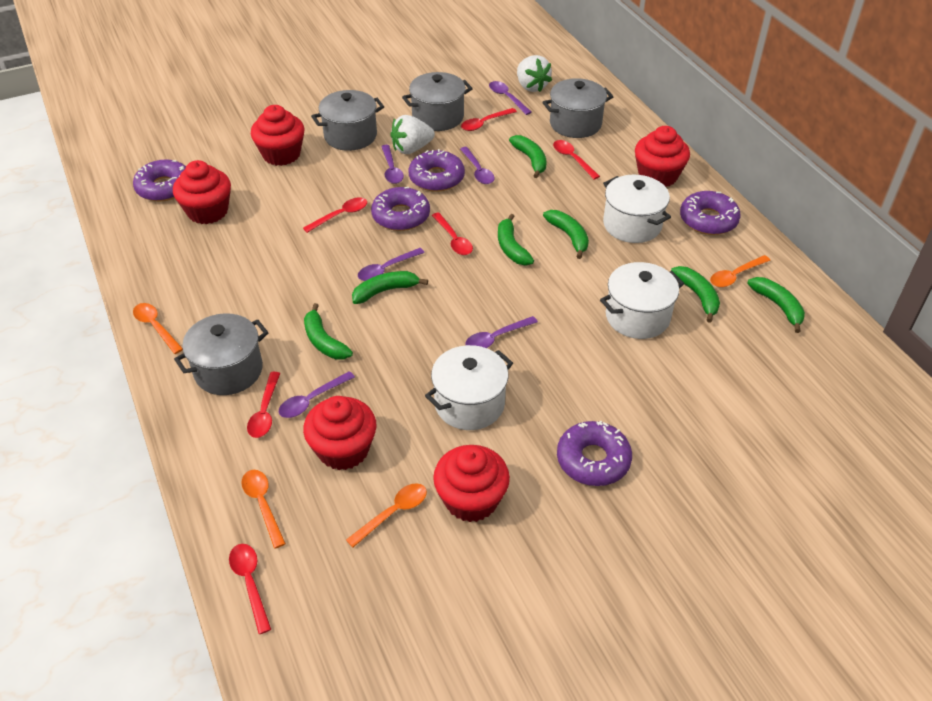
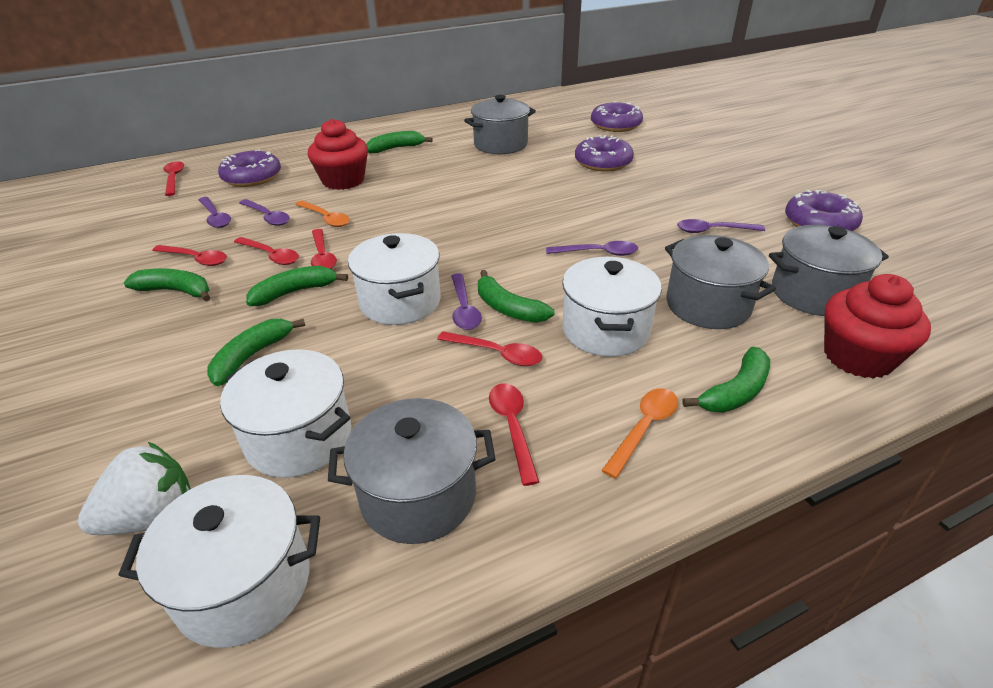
green banana: [304,303,353,360] [352,271,428,304] [498,214,534,266] [509,135,546,178] [543,210,589,259] [671,266,720,323] [747,277,805,333] = 7 -> [124,268,210,301] [207,319,305,386] [246,266,348,306] [366,131,433,153] [478,270,554,323] [683,347,770,413] = 6
orange spoon: [133,303,183,354] [241,470,286,549] [346,483,427,547] [710,255,770,287] = 4 -> [295,200,350,227] [601,388,678,479] = 2
purple donut: [133,159,186,202] [371,187,430,231] [409,149,465,192] [557,420,632,486] [680,191,741,235] = 5 -> [218,149,281,187] [575,135,634,172] [591,101,643,132] [785,190,863,231] = 4
purple spoon: [279,371,355,418] [358,248,425,281] [381,145,404,184] [460,147,495,184] [465,316,538,348] [489,81,532,115] = 6 -> [199,197,231,228] [239,199,290,226] [451,273,482,330] [546,241,638,256] [677,219,765,233] = 5
red cupcake: [173,160,231,224] [251,105,305,166] [303,396,376,470] [433,445,510,522] [635,126,690,187] = 5 -> [308,119,368,190] [824,274,931,379] = 2
white pot: [425,345,513,430] [600,262,684,339] [603,175,671,243] = 3 -> [118,475,320,648] [220,349,351,478] [348,233,441,325] [562,257,662,357] = 4
white strawberry: [390,115,435,154] [517,55,552,92] = 2 -> [78,442,191,535] = 1

